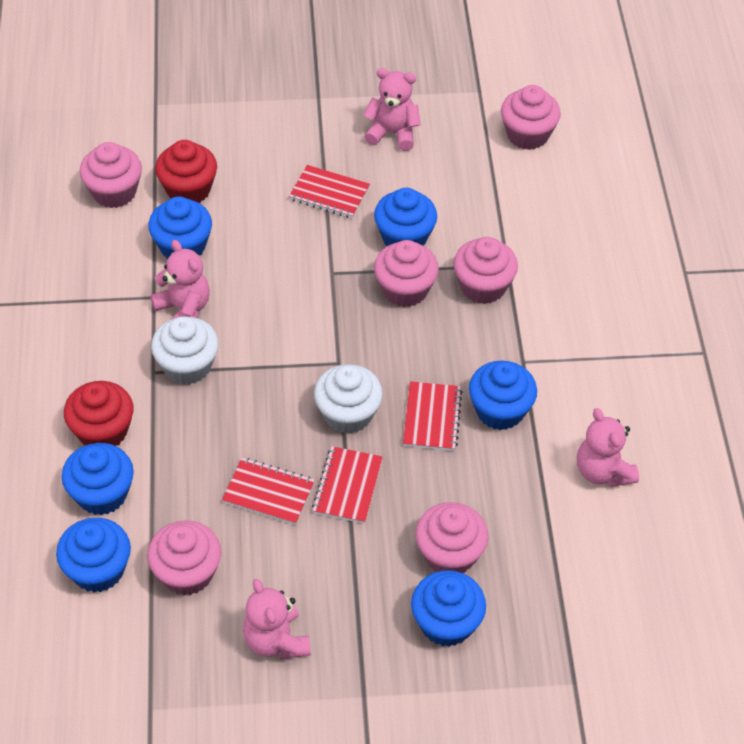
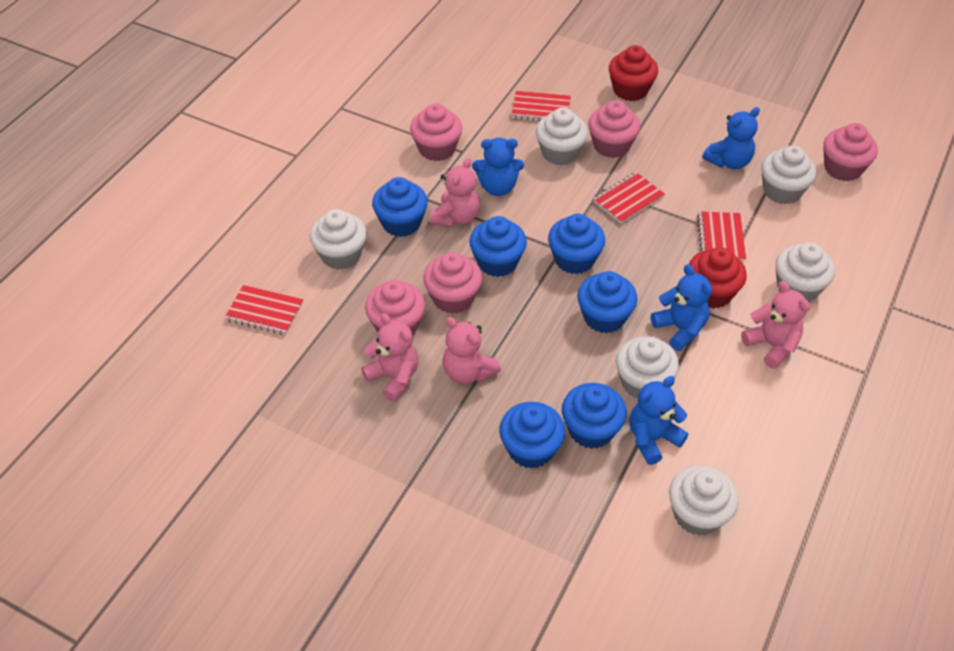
blue teddy bear: none = 0 -> [472,138,524,196] [629,376,688,465] [651,264,712,351] [702,107,760,170] = 4
pink cupcake: [80,142,142,208] [147,520,221,595] [374,240,439,307] [415,502,488,573] [453,237,518,304] [501,85,561,150] = 6 -> [365,280,425,335] [410,103,462,161] [423,252,482,314] [588,100,640,158] [823,123,878,181] = 5
white cupcake: [151,316,219,385] [314,364,383,434] = 2 -> [310,209,367,270] [536,107,588,165] [616,337,679,398] [669,466,739,536] [761,145,816,204] [775,242,835,302] = 6

